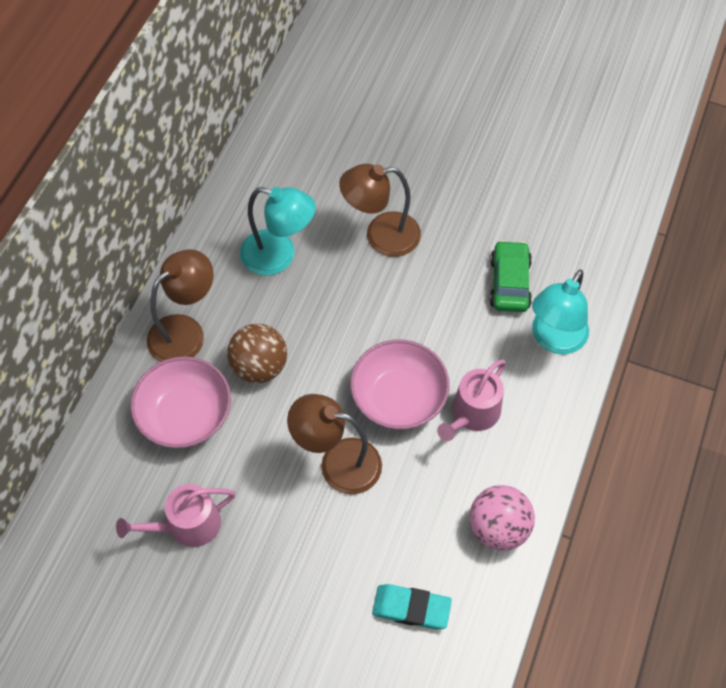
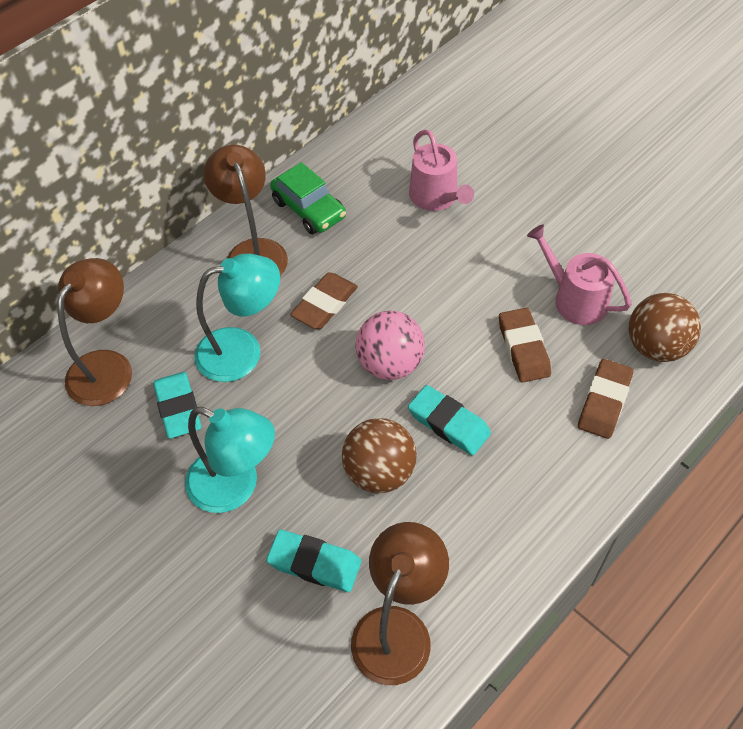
brown ball: [227,323,287,383] = 1 -> [342,418,417,493] [629,293,701,362] = 2
brown eraser: none = 0 -> [290,272,358,329] [499,308,551,383] [578,359,633,439] = 3
pink bowl: [130,356,231,448] [350,339,450,430] = 2 -> none = 0
turquoise eraser: [372,584,452,630] = 1 -> [153,372,201,439] [266,529,361,592] [408,385,491,456] = 3

